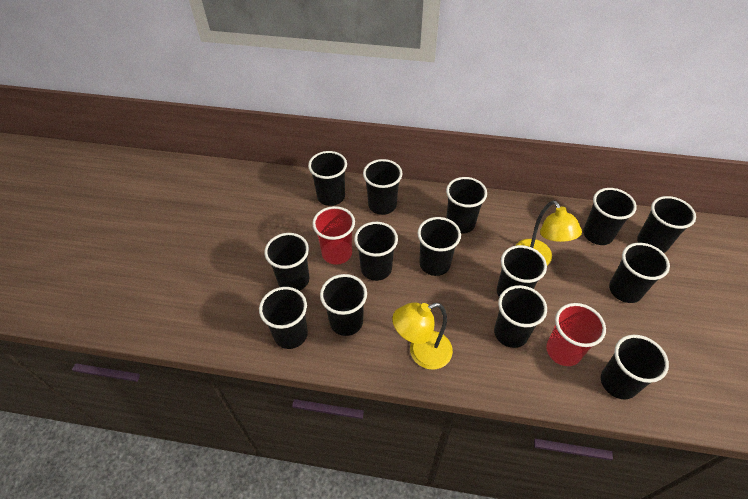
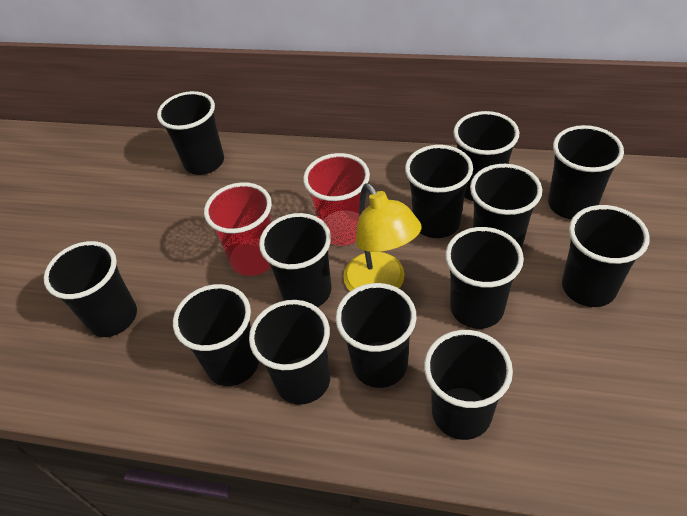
black cup: [259,287,308,349] [265,233,309,291] [308,151,347,206] [320,274,367,336] [354,222,398,281] [363,159,402,215] [418,217,461,276] [446,177,487,234] [494,285,547,348] [497,245,547,297] [583,188,637,245] [601,335,669,399] [609,243,670,303] [637,196,696,253] = 14 -> [44,241,137,337] [157,91,224,175] [173,284,259,386] [249,300,330,405] [259,213,332,307] [335,283,417,388] [405,145,473,238] [424,330,513,440] [445,227,524,329] [453,111,519,201] [470,164,542,249] [548,125,624,220] [562,205,650,307] = 13
yellow lamp: [392,302,453,369] [516,200,582,265] = 2 -> [343,183,421,291] = 1

